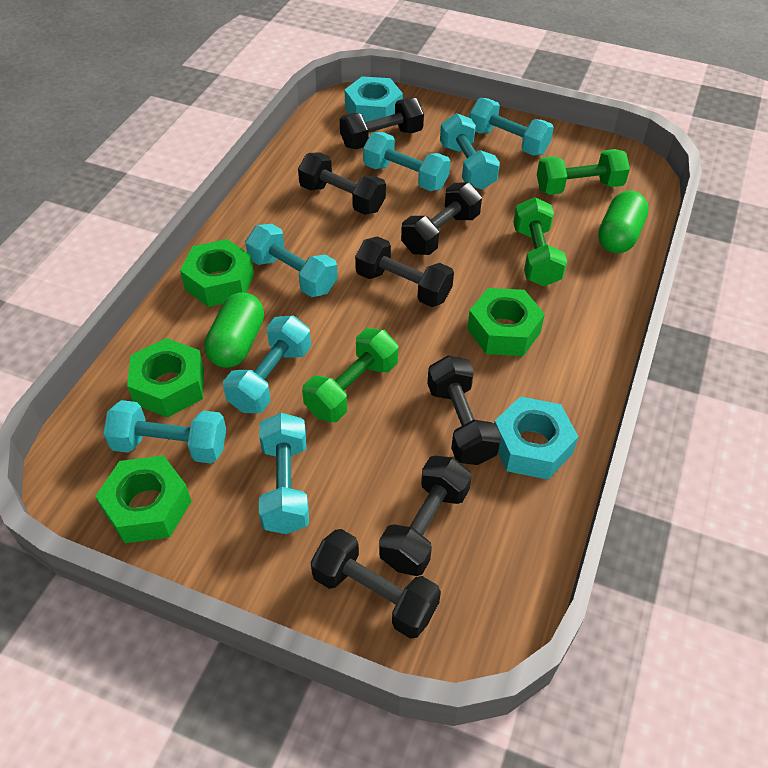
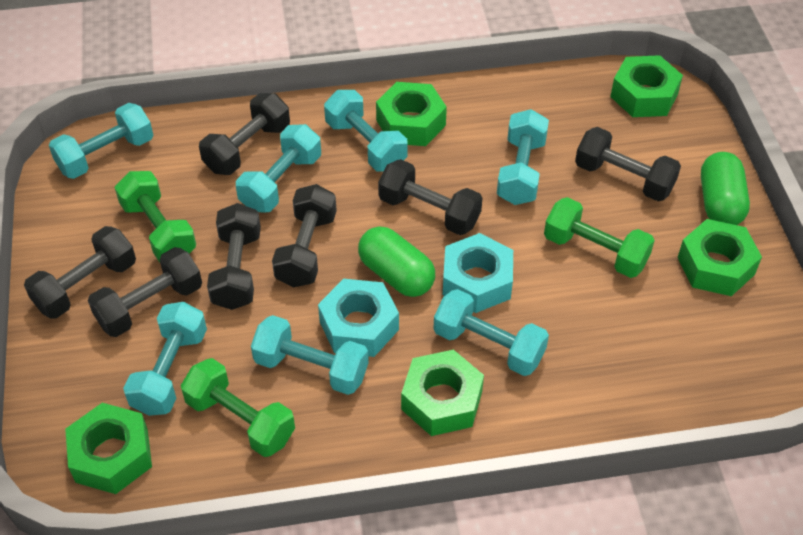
green nut: [95,455,192,543] [127,338,204,418] [180,239,254,307] [467,288,545,356] = 4 -> [65,403,152,494] [376,82,447,146] [401,350,484,436] [610,55,683,117] [677,219,762,296] = 5

